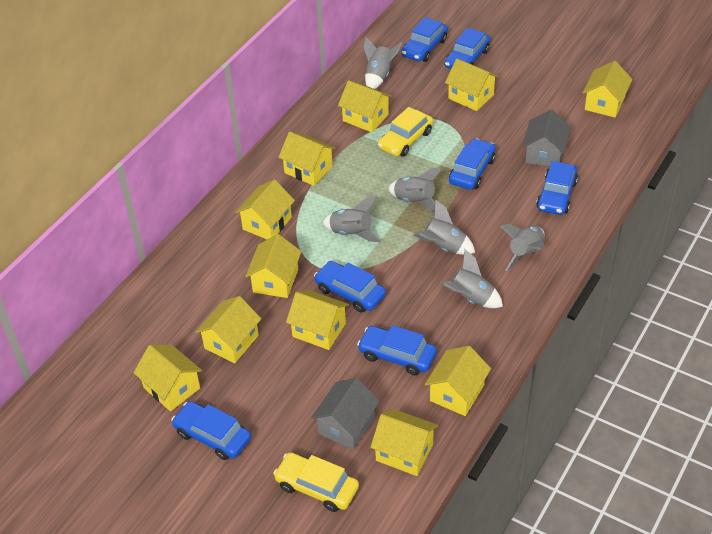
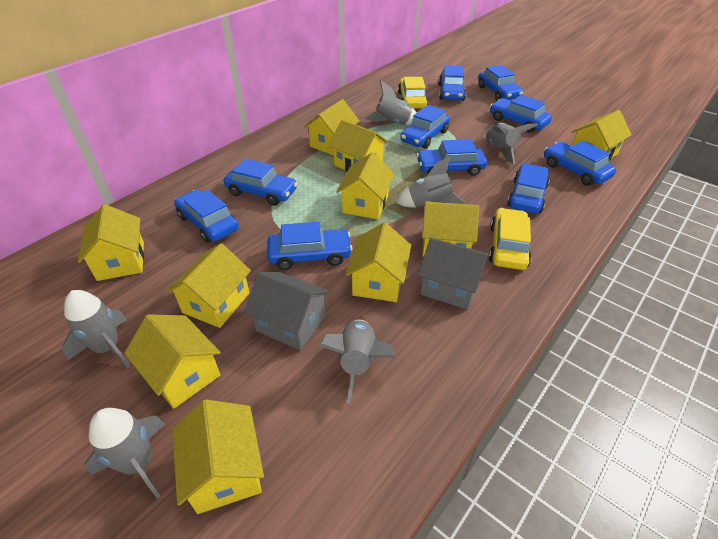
blue car: [171,401,251,460] [314,261,386,312] [357,325,437,375] [401,17,448,62] [444,28,490,69] [449,138,496,190] [536,161,578,215] = 7 -> [174,189,239,243] [224,159,298,206] [267,222,353,270] [400,105,450,149] [416,139,487,176] [439,65,466,101] [478,65,523,101] [490,95,552,133] [507,164,550,214] [544,141,616,186] = 10
yellow house: [134,344,202,411] [196,296,261,363] [235,179,295,239] [245,234,302,298] [278,132,336,186] [286,290,349,350] [338,80,392,132] [370,408,438,476] [425,346,491,416] [445,59,499,111] [583,61,632,117] = 11 -> [78,204,144,281] [125,314,221,409] [166,243,251,328] [172,399,264,514] [304,99,360,155] [329,120,388,171] [336,152,395,219] [346,222,411,302] [422,202,479,257] [572,110,632,160] = 10

